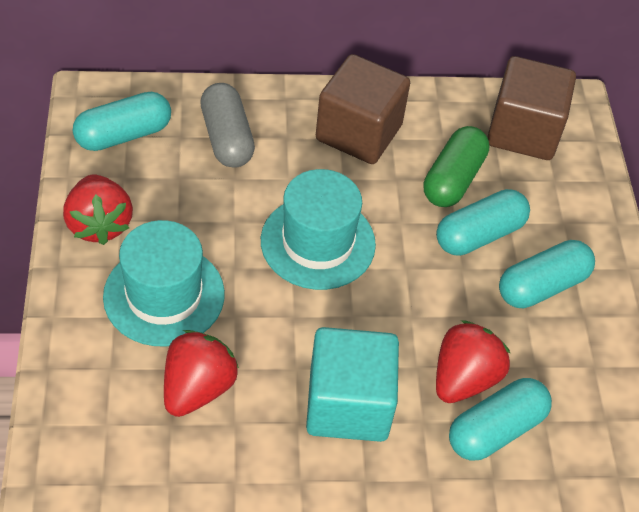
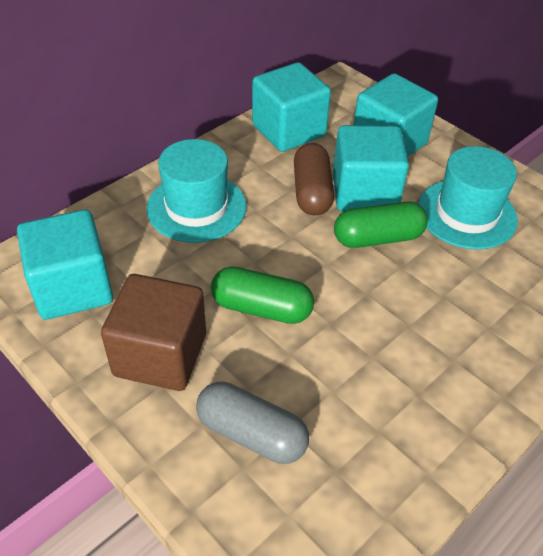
brown capsule: none = 0 -> [294,143,334,215] = 1
brown cube: [316,54,410,164] [487,56,576,160] = 2 -> [101,274,206,391] = 1
green capsule: [424,126,489,207] = 1 -> [211,267,314,324] [334,201,428,248] = 2
red strawberry: [63,175,133,245] [164,330,239,417] [436,320,510,403] = 3 -> none = 0
turquoise capsule: [73,92,171,151] [436,189,530,256] [449,378,552,461] [499,240,595,308] = 4 -> none = 0
turquoise cube: [306,327,399,442] = 1 -> [17,210,113,320] [252,62,331,152] [333,125,409,211] [353,73,438,157] = 4

